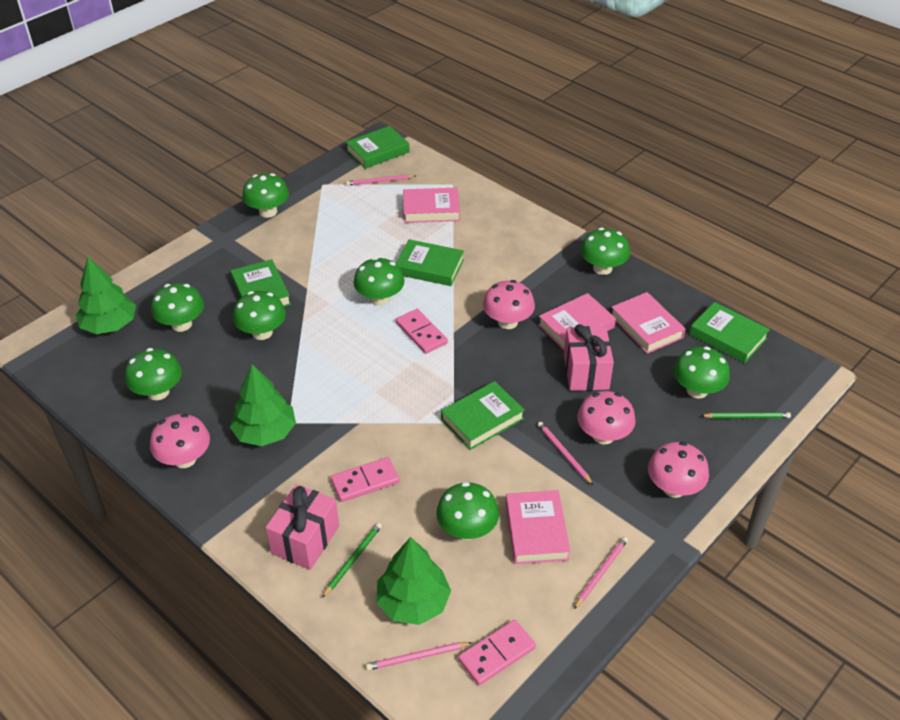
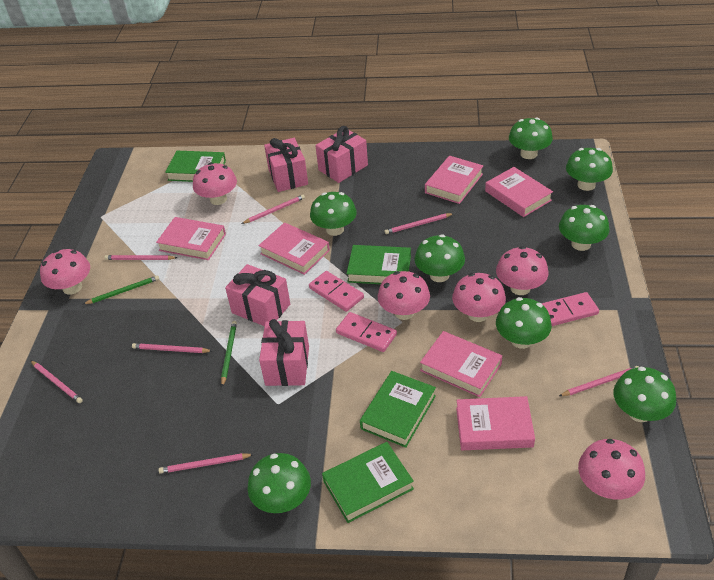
green book: [231,259,291,307] [346,126,409,169] [396,239,464,286] [441,381,525,450] [689,302,770,363] = 5 -> [165,151,226,182] [322,442,414,523] [347,245,411,284] [360,371,436,448] = 4
green tree: [76,257,136,334] [230,364,296,446] [376,537,451,625] = 3 -> none = 0
pink book: [403,188,460,223] [506,490,570,564] [538,293,616,350] [611,292,685,354] = 4 -> [156,217,226,260] [259,222,330,275] [420,331,502,397] [425,156,483,204] [456,396,535,450] [485,167,553,217] = 6
pink gift: [266,484,339,570] [564,324,614,391] = 2 -> [225,264,290,326] [259,319,309,386] [264,138,308,192] [315,126,368,183] = 4
pink mushroom: [150,414,210,468] [483,280,535,329] [577,391,636,444] [648,442,709,498] = 4 -> [40,249,90,295] [193,163,237,205] [378,271,430,320] [452,273,506,322] [496,246,549,295] [578,439,645,500] = 6
pink pencil: [346,175,416,186] [366,642,472,671] [538,422,593,485] [574,537,628,609] = 4 -> [30,360,83,403] [104,255,177,260] [132,343,212,353] [159,453,254,474] [241,195,305,224] [385,213,454,234] [559,366,639,396] = 7

